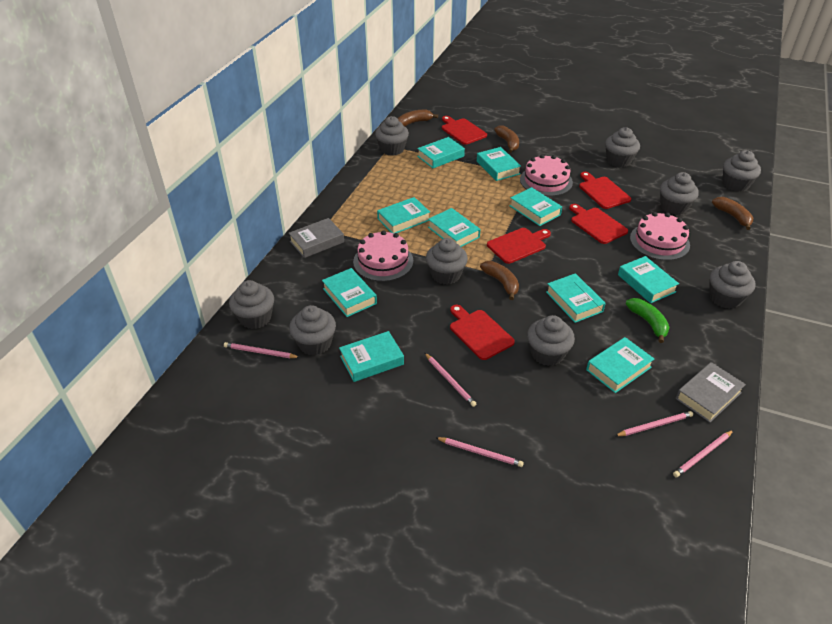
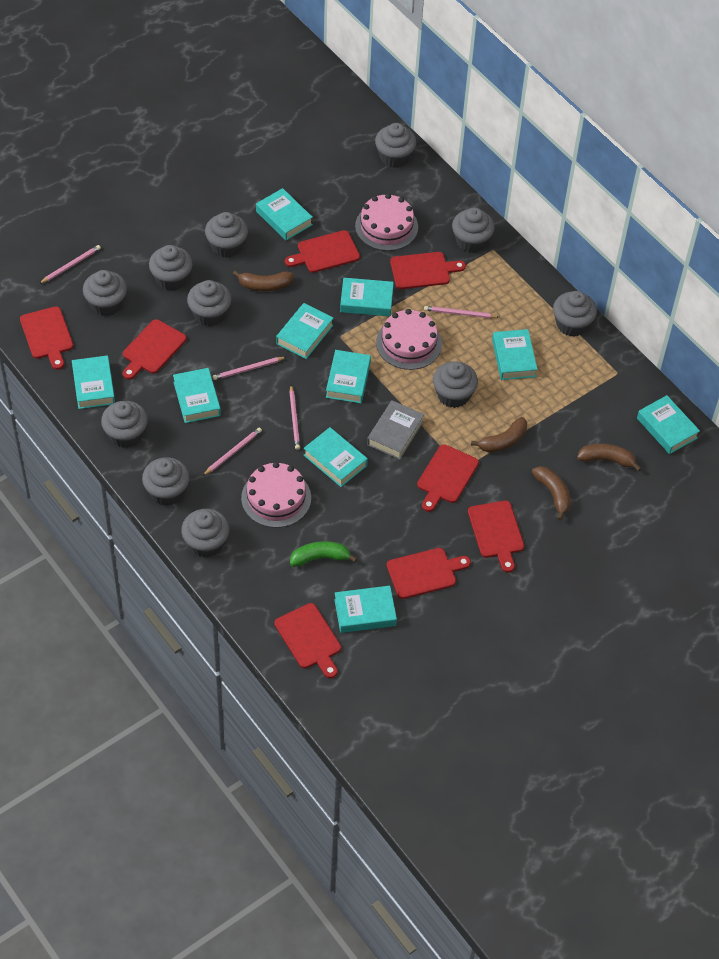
grey book: [289,218,344,258] [676,362,746,422] = 2 -> [367,400,424,460] = 1
grey cupcake: [229,280,274,329] [289,305,336,356] [375,116,409,156] [426,238,468,285] [527,315,575,366] [605,127,640,167] [660,172,699,215] [710,261,756,309] [723,150,761,192] = 9 -> [83,270,127,316] [101,401,148,448] [142,457,190,506] [149,245,193,291] [181,509,229,558] [187,280,231,326] [205,212,248,258] [375,123,417,168] [433,362,478,408] [452,207,495,253] [553,291,597,337] = 11
red cutting board: [442,116,487,145] [450,305,515,360] [487,228,551,264] [569,204,628,244] [579,172,631,209] = 5 -> [20,306,73,370] [123,319,187,380] [274,603,341,678] [285,230,360,273] [387,548,471,599] [390,252,466,289] [417,444,479,512] [468,500,524,572] = 8

